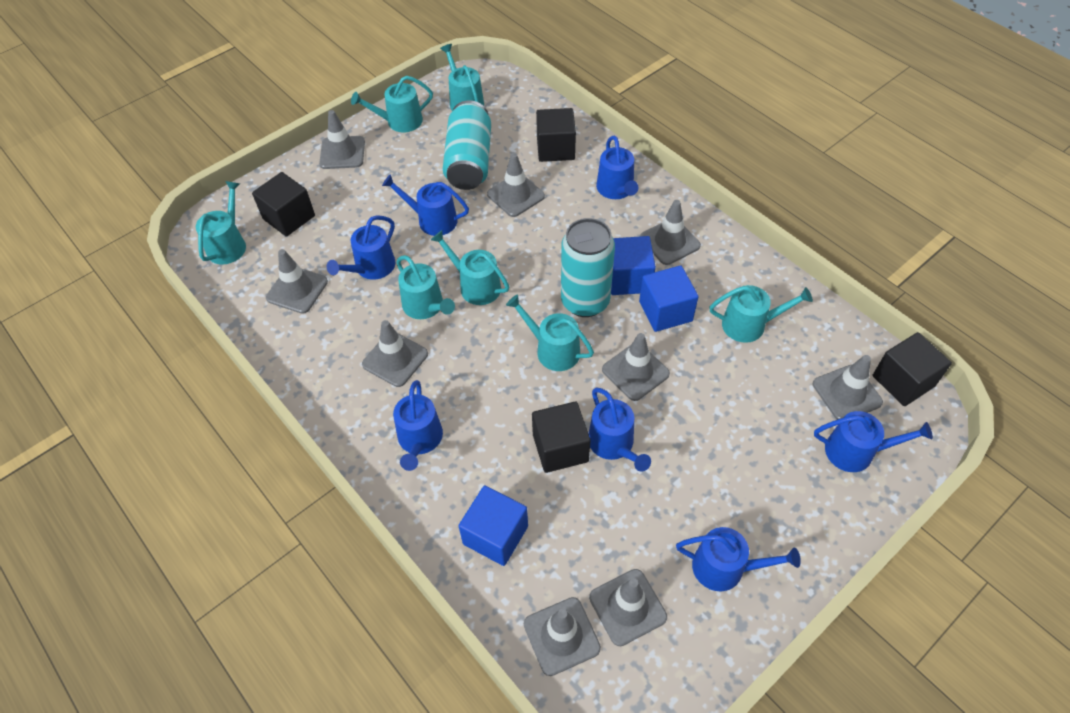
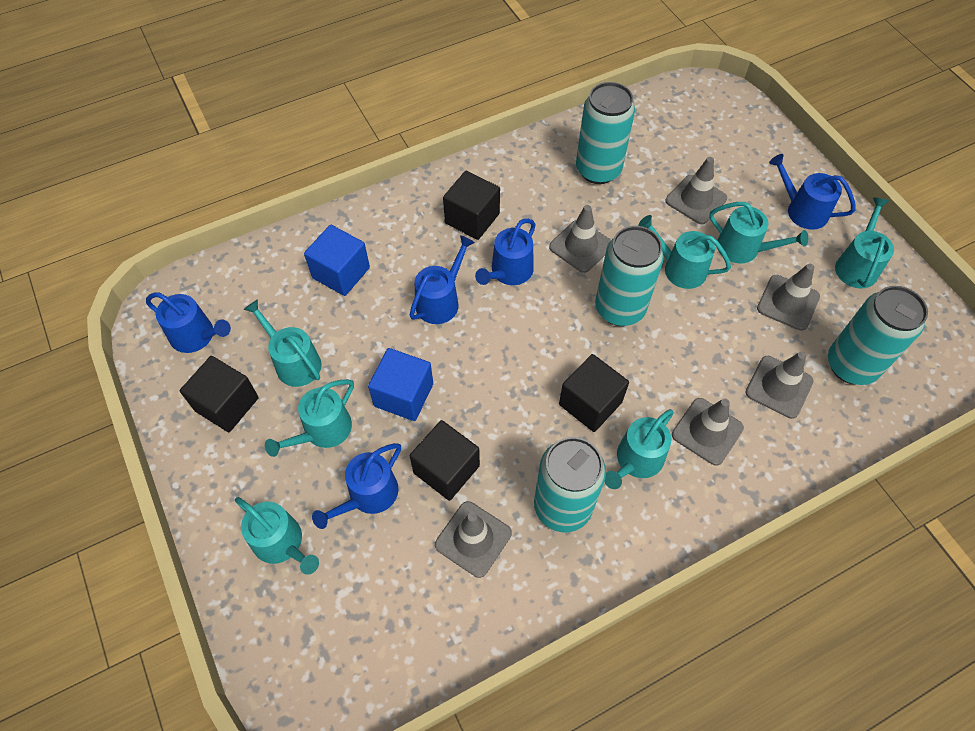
blue cube: [458,485,528,566] [611,236,656,295] [639,265,699,332] = 3 -> [304,225,370,296] [368,348,433,421] = 2
blue watering can: [327,215,396,280] [382,174,469,236] [393,380,443,471] [588,387,651,472] [596,136,638,199] [676,527,801,591] [814,411,933,472] = 7 -> [146,292,231,353] [312,443,401,529] [410,235,475,324] [475,219,536,285] [769,154,856,230] = 5
grey traffic cone: [266,249,328,314] [319,110,365,169] [362,320,428,387] [487,153,545,217] [524,597,601,676] [589,569,667,646] [602,333,670,401] [640,200,701,265] [813,355,883,420] = 9 -> [435,501,512,578] [549,205,611,273] [666,157,727,224] [672,398,744,466] [746,352,813,419] [757,264,820,331] = 6
turquoise can: [443,100,491,190] [561,218,615,317] = 2 -> [534,437,606,532] [576,82,635,184] [595,226,664,326] [828,286,928,385] = 4

